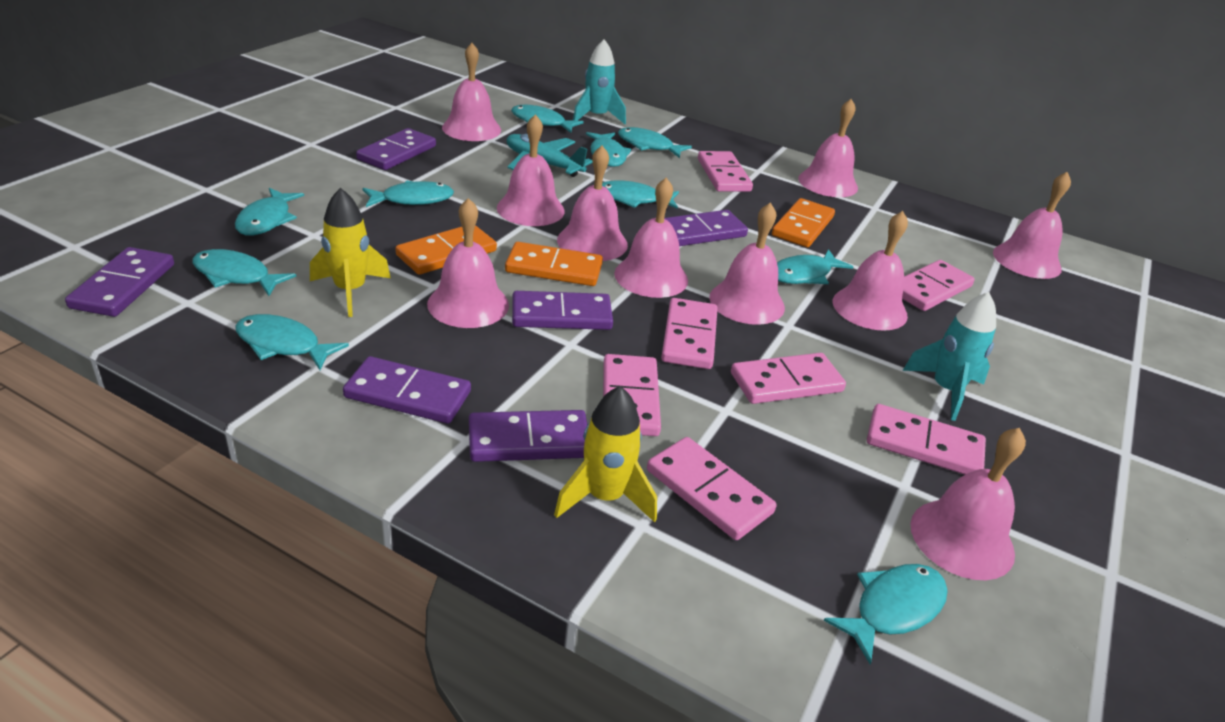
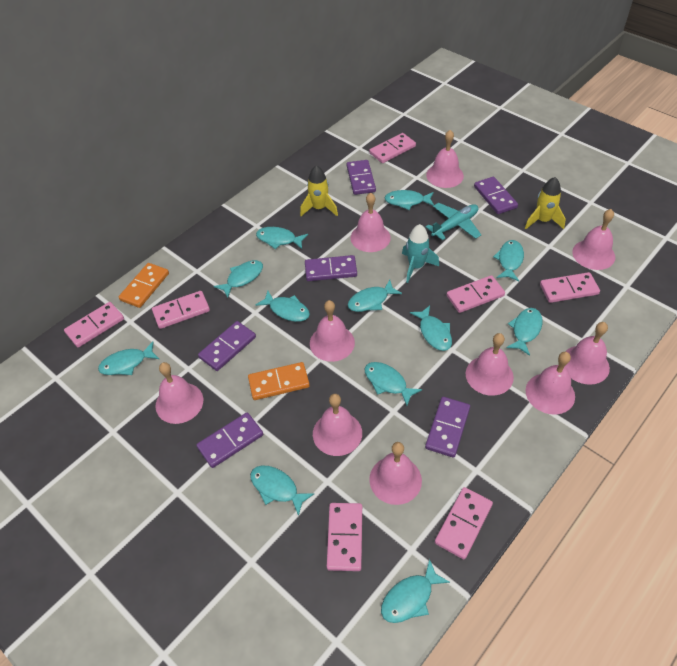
orange domino: [395,225,497,275] [505,242,603,286] [772,198,835,247] = 3 -> [119,263,169,308] [248,362,310,400] = 2
turquoise fish: [193,249,297,296] [235,188,304,236] [236,314,349,370] [362,180,454,207] [511,105,584,133] [586,132,632,167] [602,180,679,209] [618,127,692,158] [777,249,853,284] [824,564,948,664] = 10 -> [98,342,159,375] [214,260,263,298] [250,466,314,516] [256,227,308,249] [256,291,310,322] [348,280,402,312] [365,362,422,406] [381,559,450,623] [385,190,434,210] [410,305,452,351] [493,240,524,282] [506,308,543,356] = 12
turquoise rocket: [573,39,626,124] [903,292,996,421] = 2 -> [402,224,439,283] = 1

